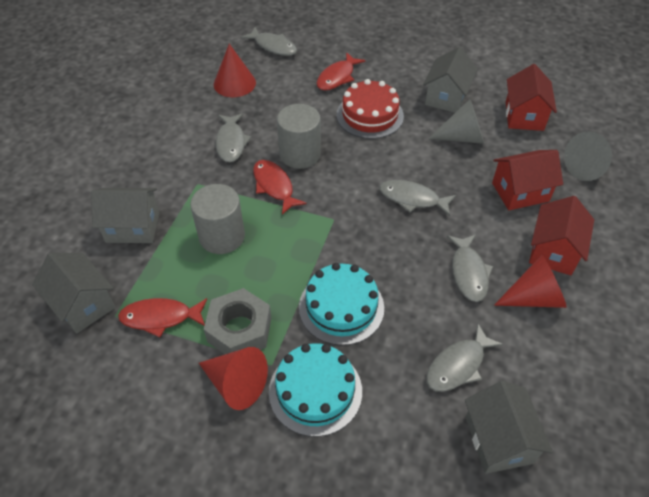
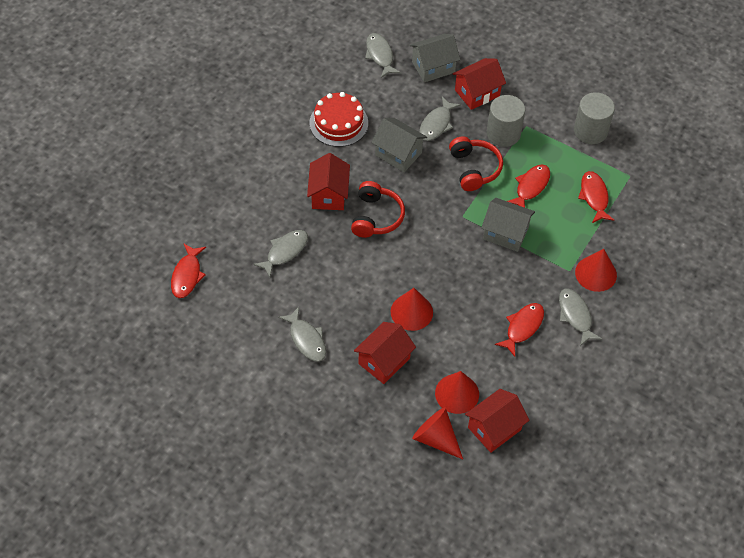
grey cone: [428,99,484,144] [564,131,612,181] = 2 -> none = 0
grey house: [32,252,115,334] [91,188,159,243] [423,47,478,113] [465,381,553,474] = 4 -> [371,118,427,172] [410,34,460,83] [481,198,535,252] = 3
grey nut: [204,288,271,354] = 1 -> none = 0
red cone: [199,347,268,410] [214,44,256,97] [494,255,567,308] = 3 -> [391,288,433,331] [412,407,463,459] [435,371,479,414] [575,249,617,292] = 4
red fish: [118,298,207,337] [253,160,307,215] [316,52,365,90] = 3 -> [171,243,206,298] [495,303,544,357] [507,165,550,208] [578,171,614,223] = 4
red headphones: none = 0 -> [351,181,405,238] [449,137,503,191] = 2
red house: [492,150,563,210] [506,64,557,131] [529,196,594,275] = 3 -> [307,153,350,210] [354,322,416,384] [453,58,506,110] [465,389,529,453] = 4
turquoise cake: [269,343,362,437] [299,263,384,345] = 2 -> none = 0

